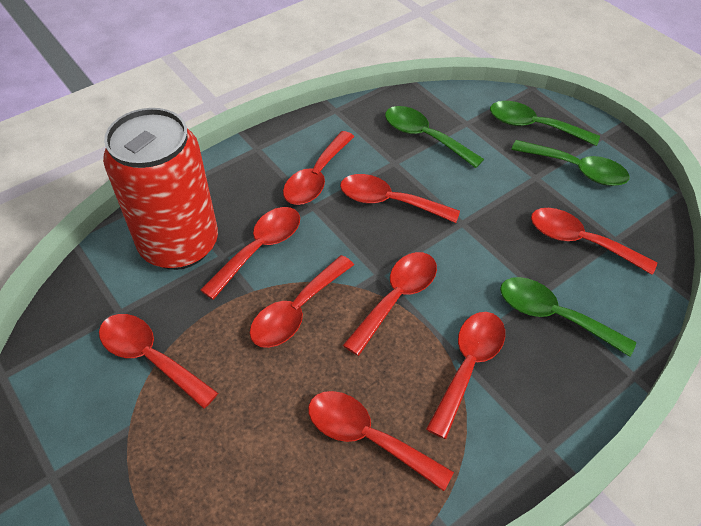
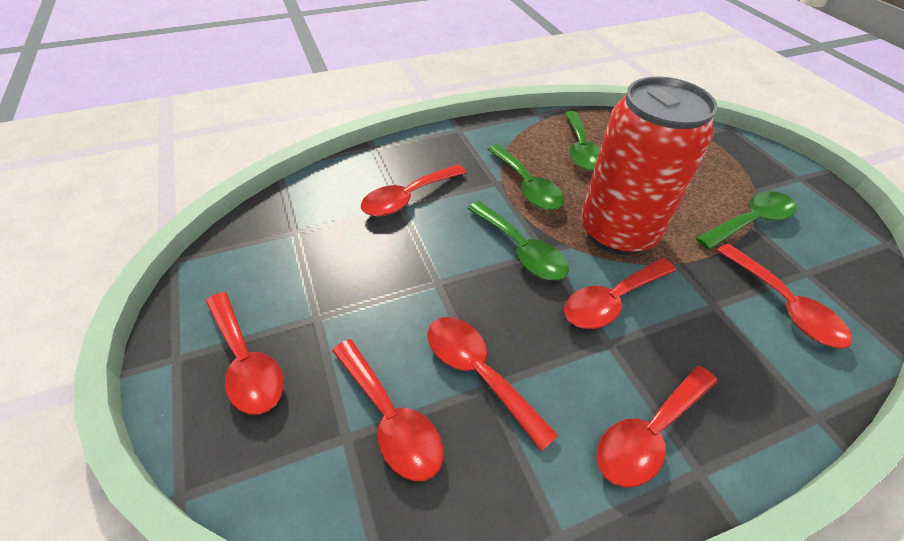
red spoon: [99,314,218,409] [200,207,300,300] [250,255,354,348] [283,131,355,205] [308,391,454,491] [340,174,460,223] [343,252,437,356] [426,312,505,439] [531,208,658,275] = 9 -> [206,292,284,415] [332,339,443,481] [361,164,466,216] [428,317,558,452] [564,258,676,329] [596,366,718,487] [717,244,852,349] = 7

